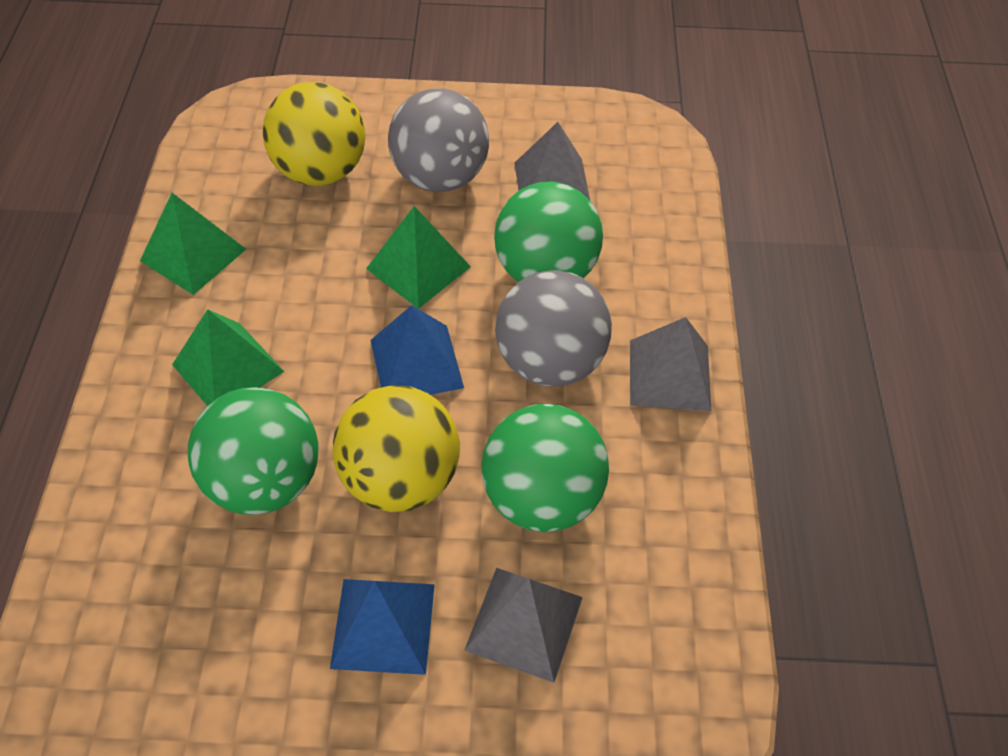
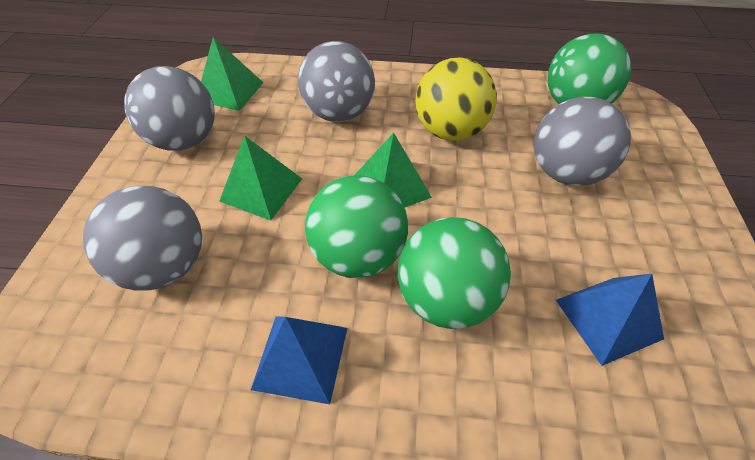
grey ball: [388,88,489,192] [495,270,612,387] = 2 -> [83,186,202,291] [124,66,215,151] [298,41,375,122] [534,96,631,186] = 4
grey pyramid: [464,568,583,683] [514,122,590,200] [630,317,711,411] = 3 -> none = 0
yellow ball: [263,82,365,186] [333,385,460,512] = 2 -> [415,57,497,141] = 1

